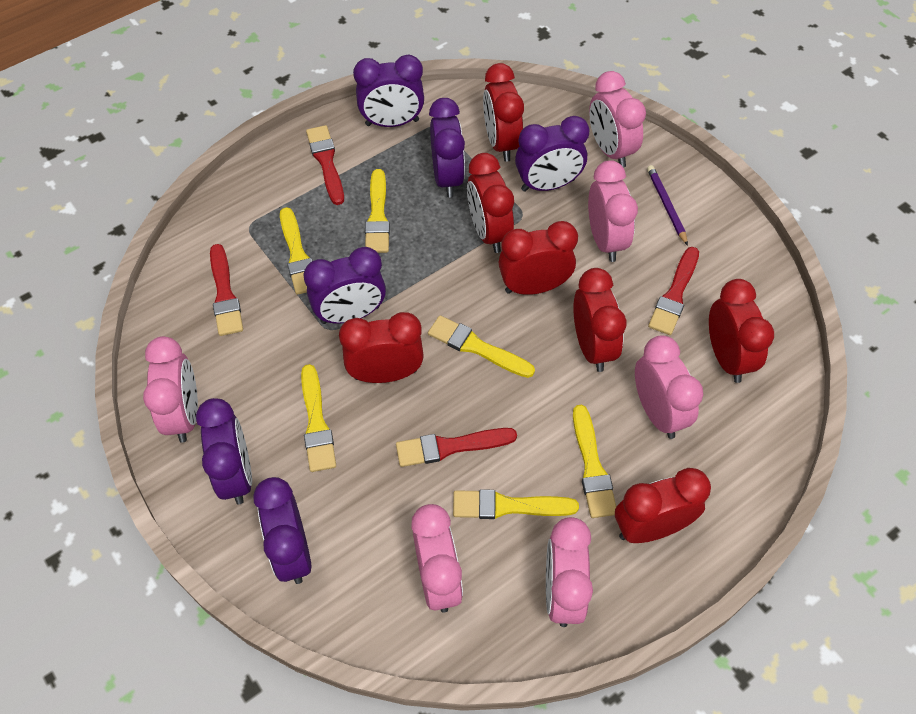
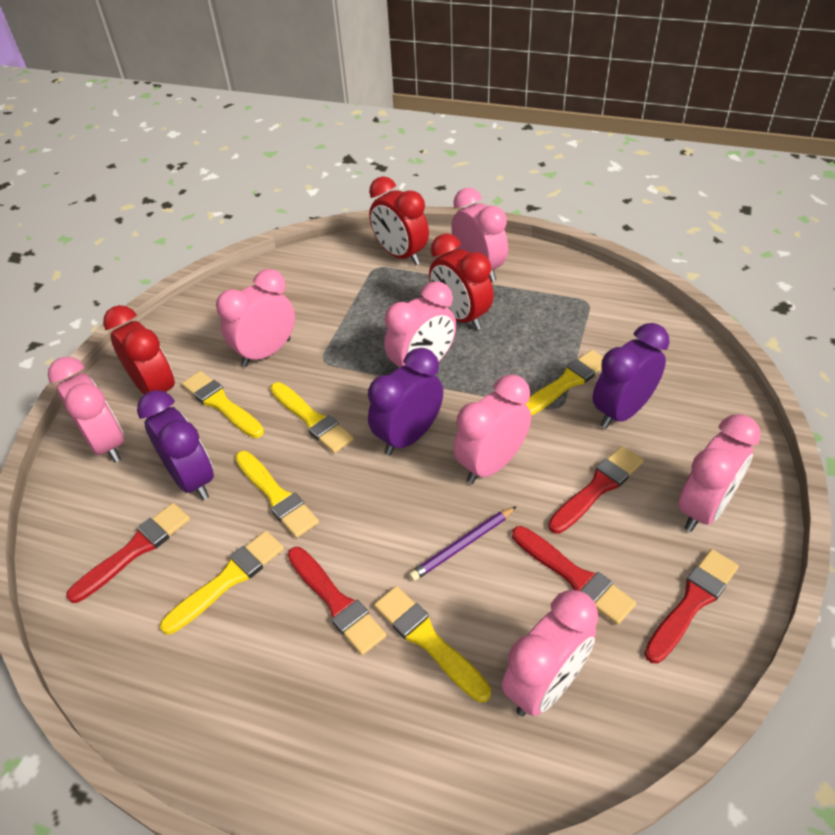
pink clock: [143,336,198,443] [411,504,463,613] [546,517,593,627] [588,160,638,262] [589,71,646,168] [635,335,703,439] = 6 -> [48,357,124,462] [216,269,295,367] [384,281,456,368] [451,188,508,282] [453,374,531,484] [502,590,599,717] [678,414,761,532] = 7
purple clock: [196,398,252,504] [253,477,312,584] [303,247,386,324] [353,55,424,127] [429,98,465,198] [515,116,589,192] = 6 -> [137,390,214,500] [368,348,443,456] [593,323,670,429] = 3
red brush: [210,244,243,336] [306,125,344,205] [396,428,517,467] [648,247,699,335] = 4 -> [66,503,190,603] [288,547,386,655] [512,526,636,625] [548,446,644,534] [644,549,739,663] = 5
red clock: [339,312,424,383] [467,153,514,253] [483,63,524,162] [499,221,578,295] [573,268,627,372] [615,468,711,543] [709,279,774,383] = 7 -> [103,305,175,394] [369,176,429,265] [429,233,494,330] = 3

